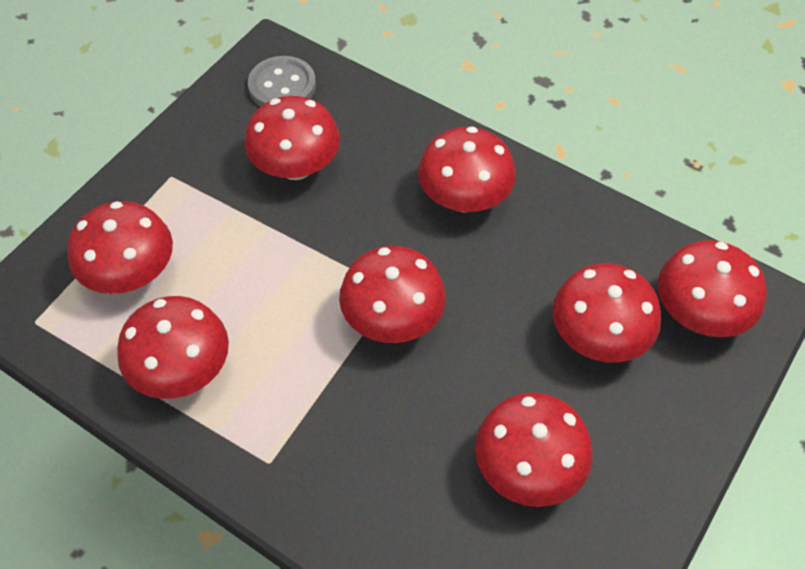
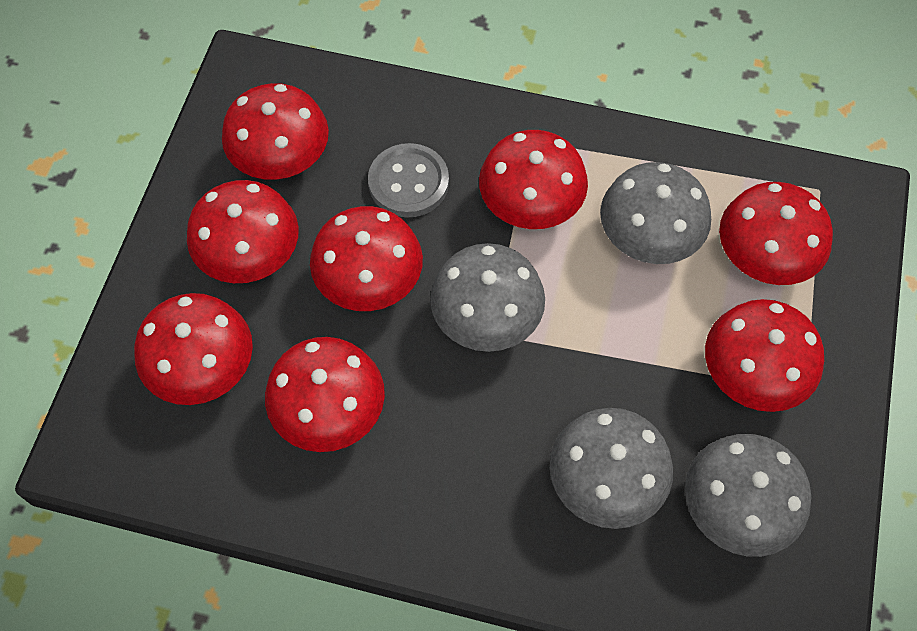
grey mushroom: none = 0 -> [430,243,545,352] [550,408,673,529] [600,162,711,264] [685,434,811,557] = 4

